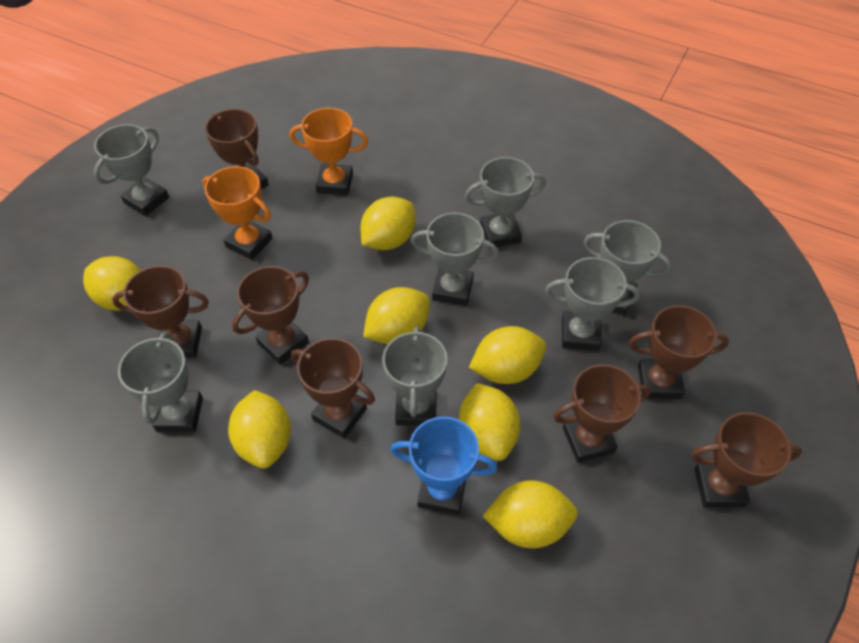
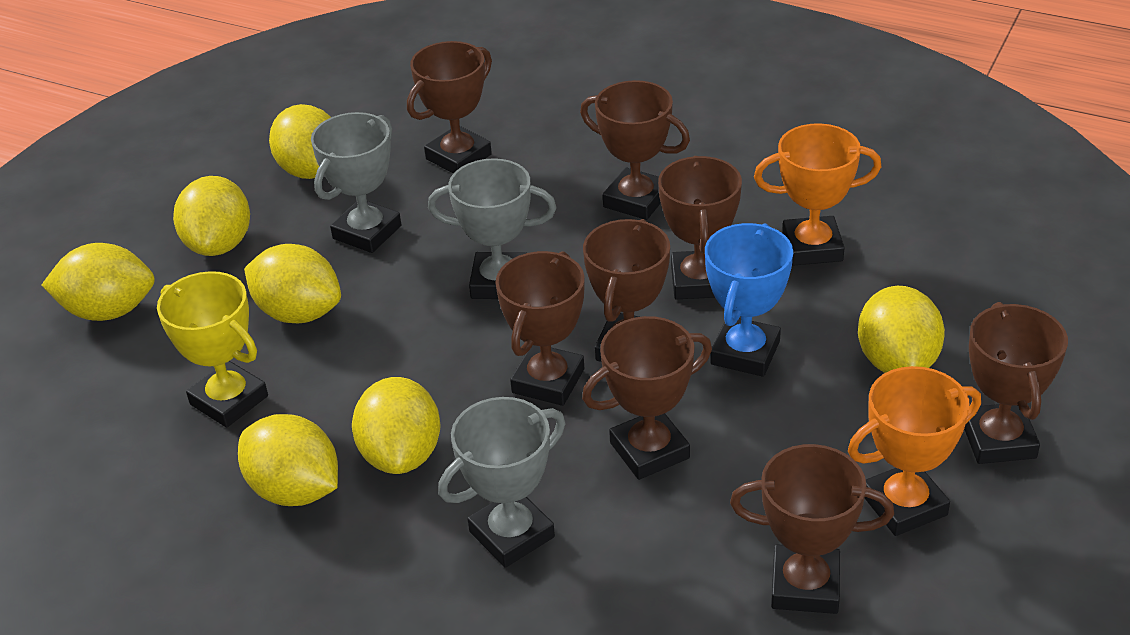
brown trophy: [112,265,209,358] [205,109,269,189] [232,266,309,365] [291,338,375,438] [553,364,651,463] [629,305,729,399] [691,412,802,507] = 7 -> [407,41,492,174] [496,251,585,406] [580,80,690,220] [582,316,712,480] [583,219,670,362] [658,156,742,299] [730,444,894,614] [964,302,1068,464] = 8
grey trophy: [94,124,169,216] [118,332,203,432] [382,326,447,426] [411,213,499,306] [464,157,546,247] [545,257,640,351] [584,220,672,316] = 7 -> [311,112,401,253] [428,158,556,299] [438,397,565,568] = 3
yellow trophy: none = 0 -> [157,271,268,428] = 1

